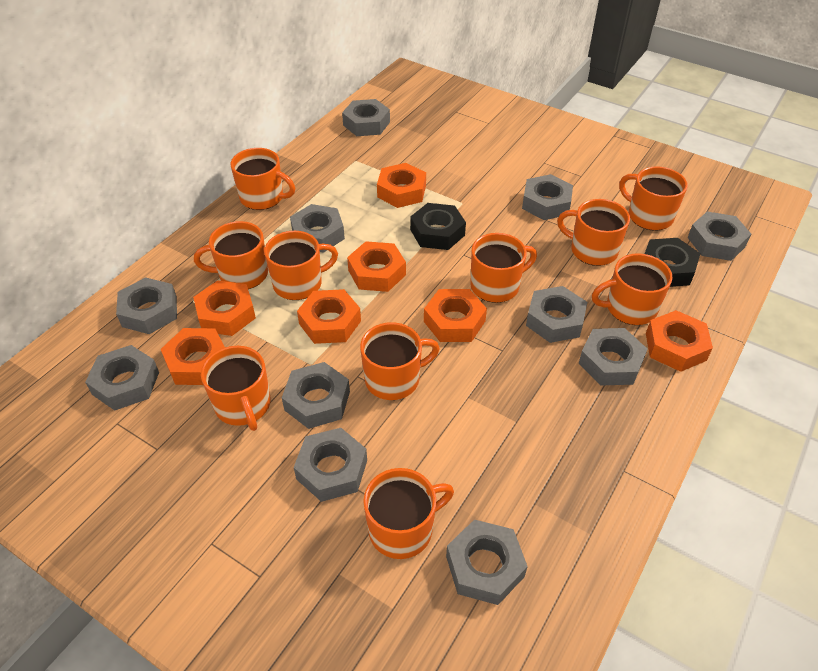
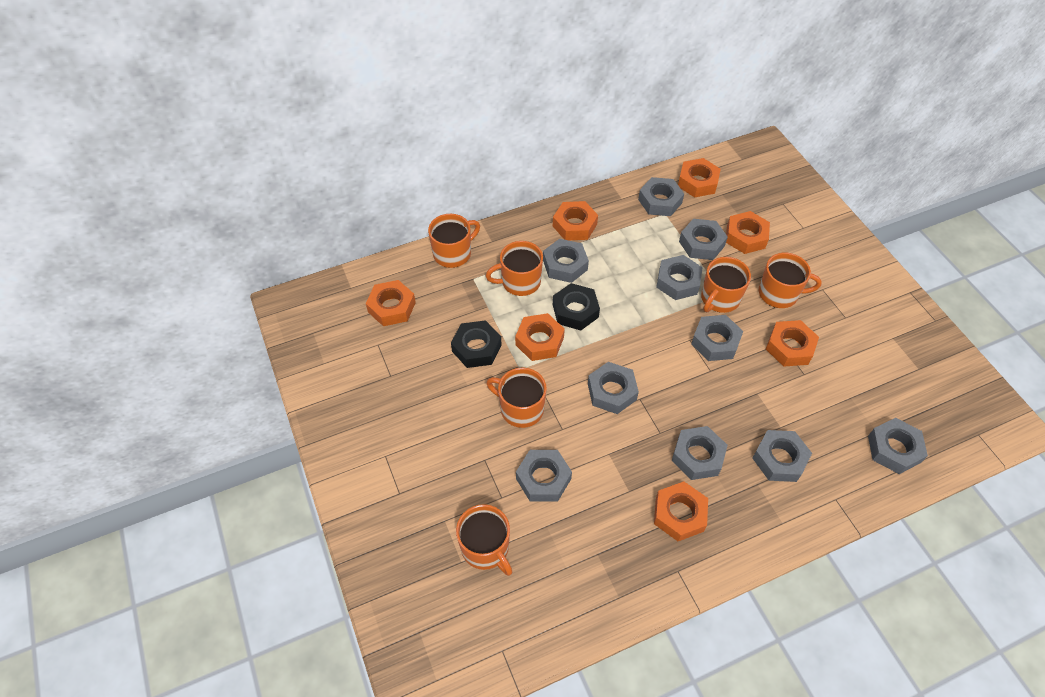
grey nut: [85,345,159,411] [116,277,177,334] [282,362,350,429] [290,204,345,253] [294,428,367,502] [342,99,390,136] [446,519,528,605] [522,174,573,220] [526,286,587,343] [578,328,647,386] [688,212,751,261] = 11 -> [516,450,572,502] [543,239,589,283] [588,362,639,414] [638,177,684,216] [656,255,703,300] [672,426,728,480] [679,219,728,260] [691,315,743,361] [752,430,812,482] [868,418,928,474] = 10
orange mug: [194,221,268,289] [201,346,271,431] [231,148,295,210] [264,231,338,300] [360,322,440,400] [363,468,454,559] [470,233,537,303] [557,199,630,266] [592,253,673,325] [619,166,688,231] = 10 -> [428,214,480,268] [456,504,512,576] [486,241,543,296] [486,367,547,428] [701,257,751,313] [759,253,822,308] = 6

